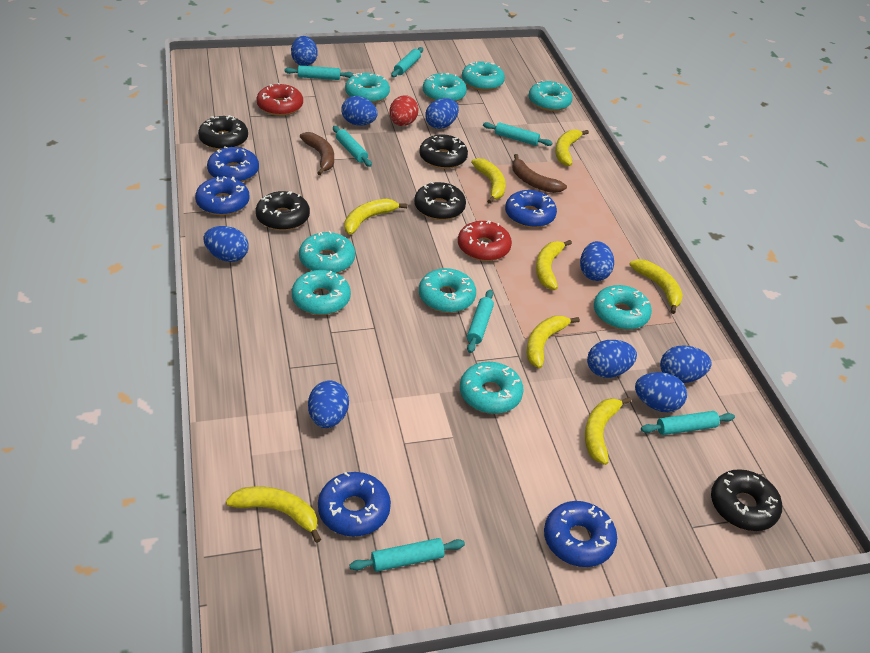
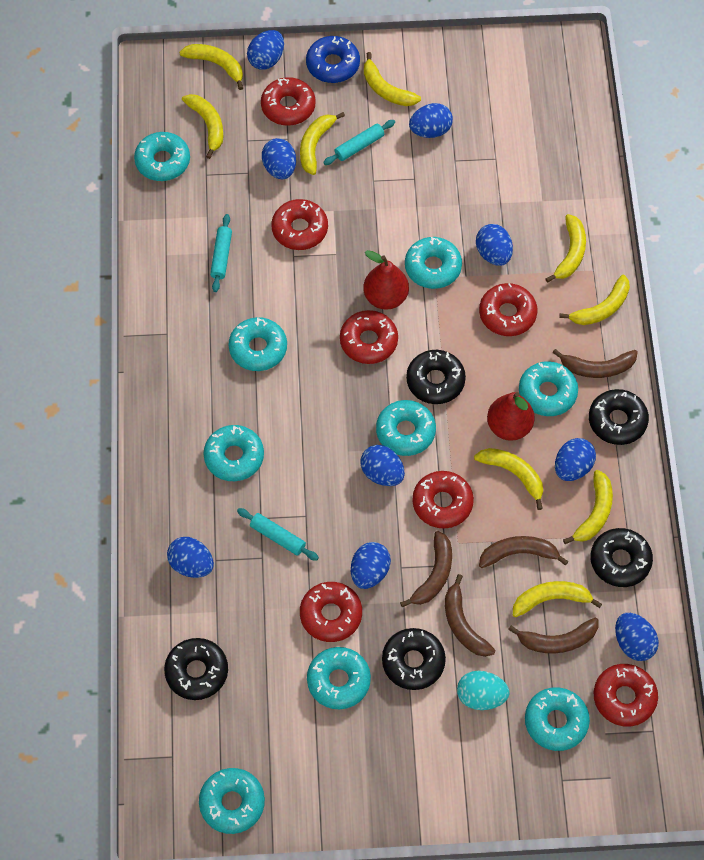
blue donut: [195,176,250,215] [207,146,259,182] [318,472,391,537] [505,190,557,228] [544,501,617,567] = 5 -> [306,36,360,83] = 1
brown banana: [300,132,334,175] [512,154,567,193] = 2 -> [400,531,452,607] [445,574,495,657] [479,536,569,568] [508,617,599,654] [553,349,638,378] = 5
red donut: [256,83,303,116] [458,221,512,261] = 2 -> [261,77,316,126] [271,199,328,250] [300,582,362,642] [340,310,398,364] [412,471,474,528] [479,283,537,336] [594,664,658,727] = 7
red egg: [389,95,418,126] = 1 -> none = 0
red pear: none = 0 -> [363,250,409,310] [487,392,535,441] = 2
turquoise egg: none = 0 -> [457,671,510,710] = 1
turquoise rolling pin: [284,65,353,80] [333,126,372,167] [349,538,465,572] [391,47,423,77] [467,290,494,353] [483,122,553,146] [641,411,735,435] = 7 -> [210,214,232,292] [237,508,319,561] [323,120,395,165] = 3
yellow banana: [226,486,321,543] [344,199,407,235] [471,158,506,204] [527,316,580,368] [536,240,572,290] [555,130,589,166] [585,397,631,465] [629,259,683,314] = 8 -> [179,44,243,90] [182,94,223,159] [300,112,345,175] [364,52,421,106] [474,448,543,510] [513,581,602,617] [545,214,586,283] [559,275,630,325] [563,470,613,544] = 9

